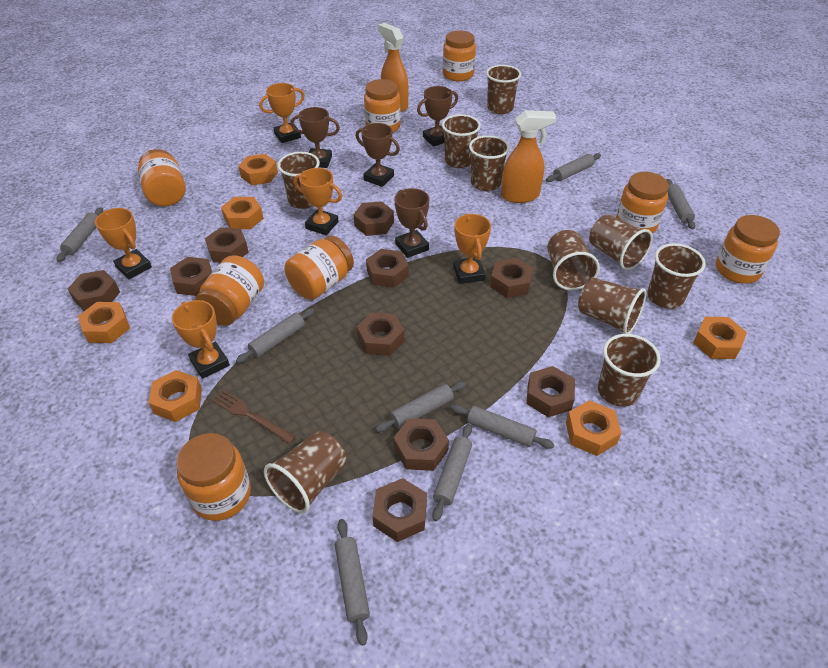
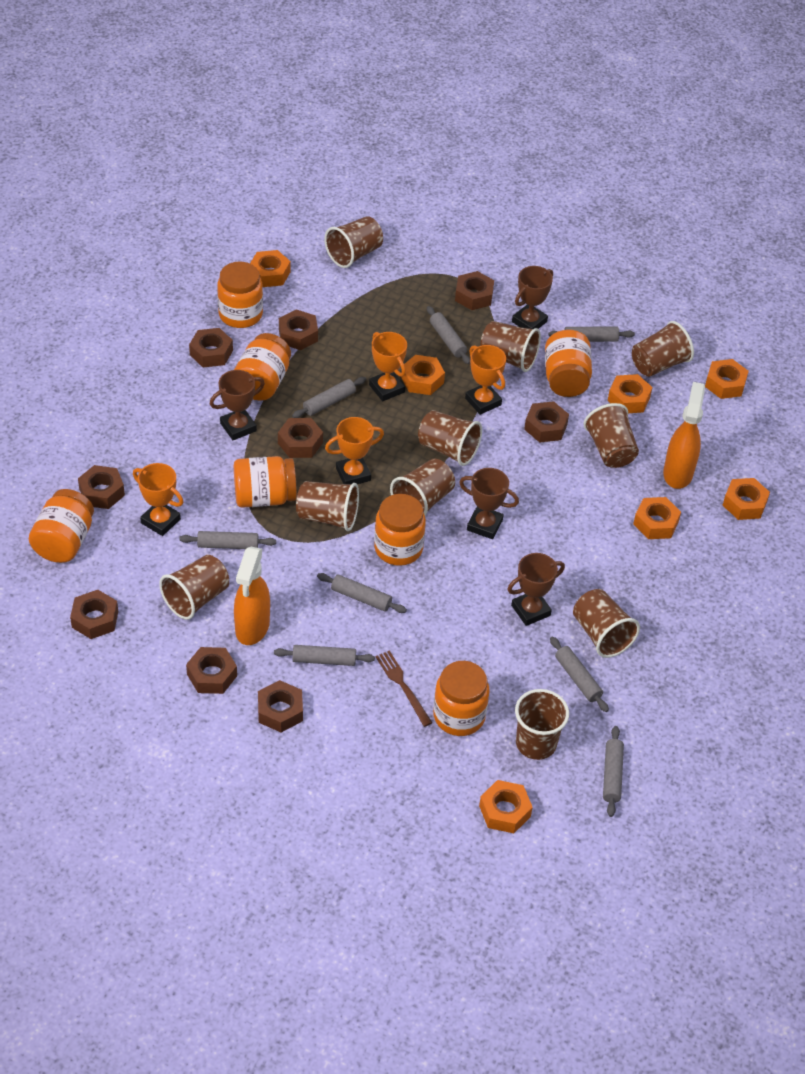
brown nut: [68,270,120,311] [170,257,212,296] [205,227,249,263] [354,201,394,236] [357,312,405,356] [366,249,409,288] [372,478,427,542] [394,418,449,471] [490,258,533,298] [526,366,575,417] = 10 -> [70,590,118,639] [78,465,125,509] [186,647,237,694] [189,328,233,367] [258,680,303,732] [278,418,323,458] [279,309,318,350] [455,271,494,310] [524,401,569,443] = 9
orange jar: [138,149,186,206] [176,433,251,521] [195,255,264,326] [285,235,354,300] [364,79,401,133] [443,31,476,81] [616,172,669,234] [716,215,780,284] = 8 -> [29,489,94,563] [217,262,263,328] [234,333,291,401] [234,456,297,508] [374,494,426,566] [433,661,490,736] [545,330,592,397] = 7
orange nut: [78,302,130,343] [148,370,202,422] [221,197,263,229] [238,154,278,185] [566,400,621,456] [693,317,747,359] = 6 -> [250,250,291,287] [401,355,445,395] [479,780,533,833] [608,374,652,413] [633,497,681,539] [705,359,749,399] [723,478,770,520] = 7
orange trophy: [95,208,152,279] [172,300,230,379] [259,83,305,143] [293,168,342,235] [453,213,491,284] = 5 -> [133,463,183,536] [325,417,384,484] [369,332,407,401] [465,345,506,415] = 4

